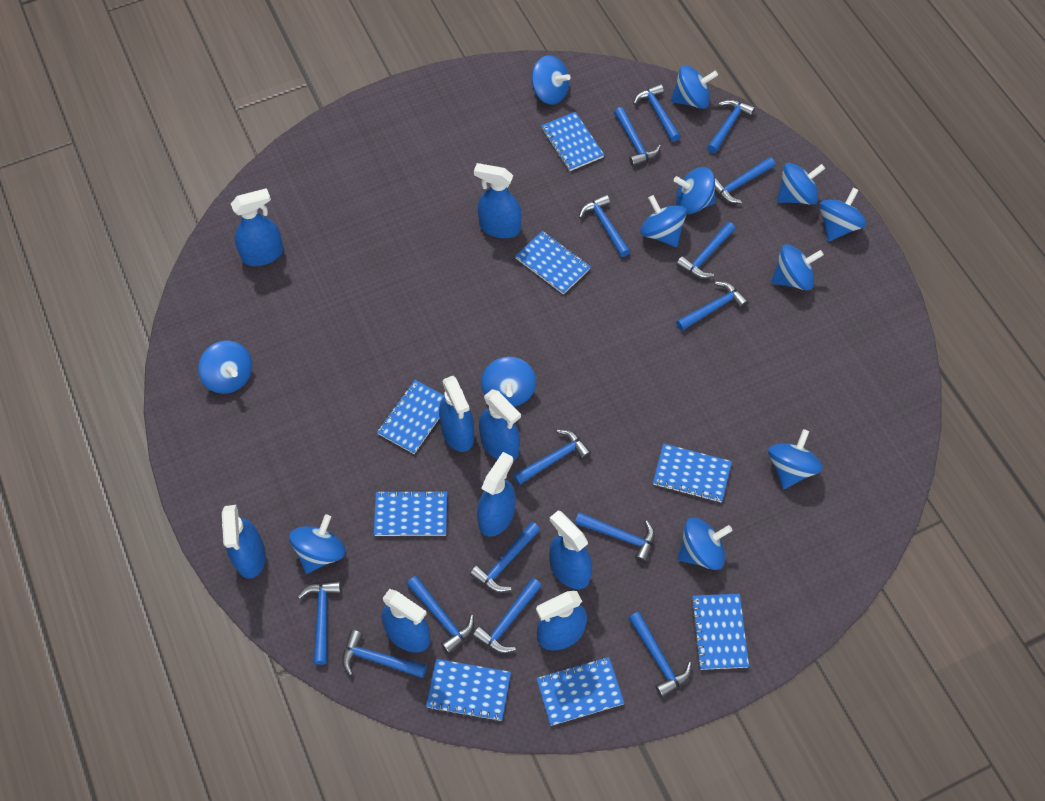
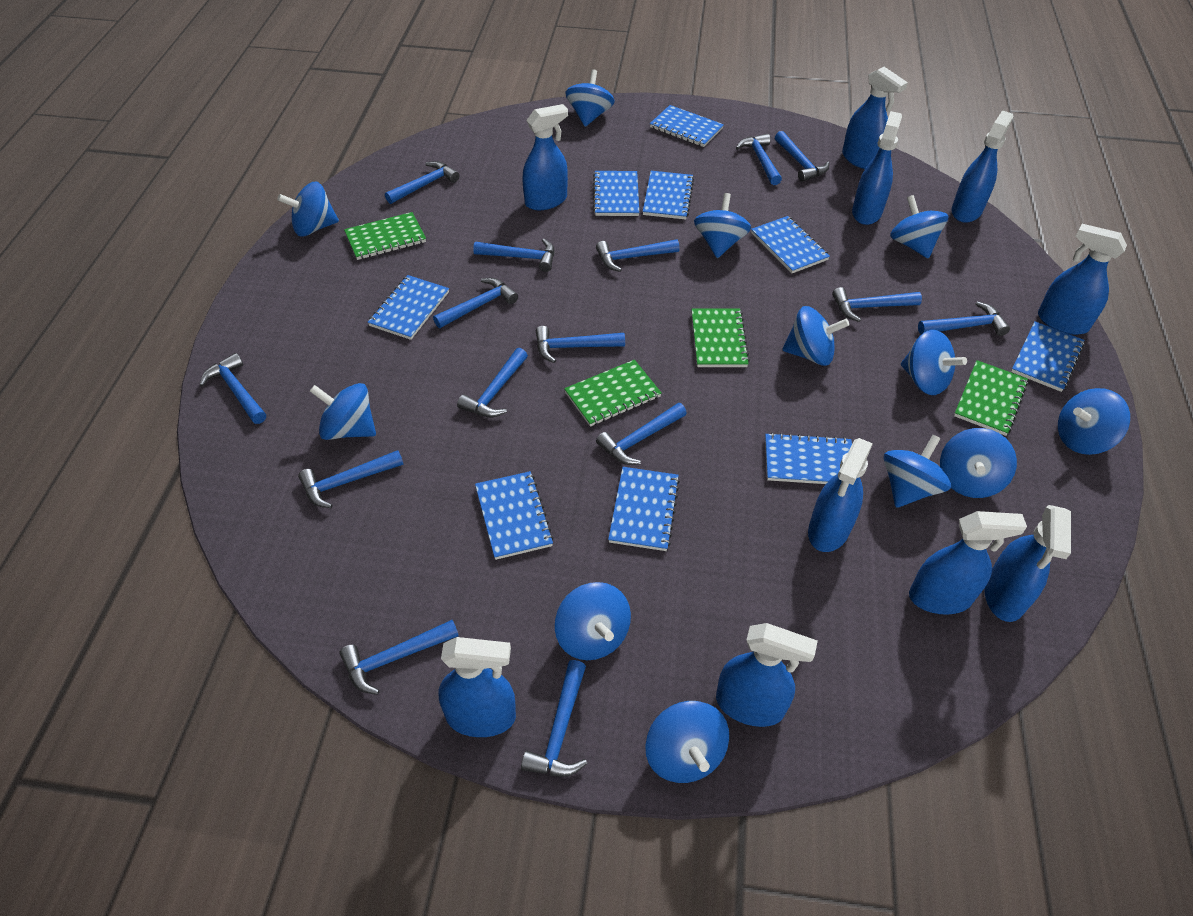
blue notebook: [374,490,447,536] [377,380,445,454] [426,659,511,722] [515,231,591,295] [536,657,624,726] [541,112,604,171] [653,443,732,503] [691,594,749,670] = 8 -> [368,275,449,340] [475,471,554,560] [593,171,639,216] [608,467,680,551] [643,171,694,220] [650,105,724,147] [751,216,830,273] [765,433,852,484] [1011,321,1085,392] = 9
blue spray bottle: [222,505,266,579] [231,188,284,266] [381,589,430,652] [439,376,474,452] [474,163,521,238] [477,452,515,537] [479,389,521,461] [536,591,587,651] [549,510,592,589] = 9 -> [438,637,516,737] [522,104,568,210] [716,623,818,727] [808,438,873,552] [842,67,908,169] [852,111,902,225] [909,511,1027,615] [951,111,1014,223] [984,505,1071,622] [1038,224,1127,335] = 10
green notebook: none = 0 -> [344,212,426,260] [564,360,662,427] [692,308,750,367] [954,360,1028,436] = 4

